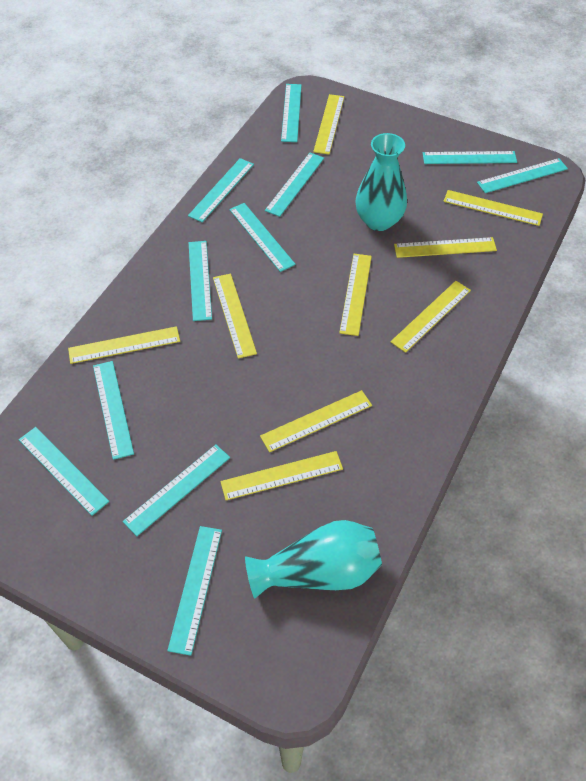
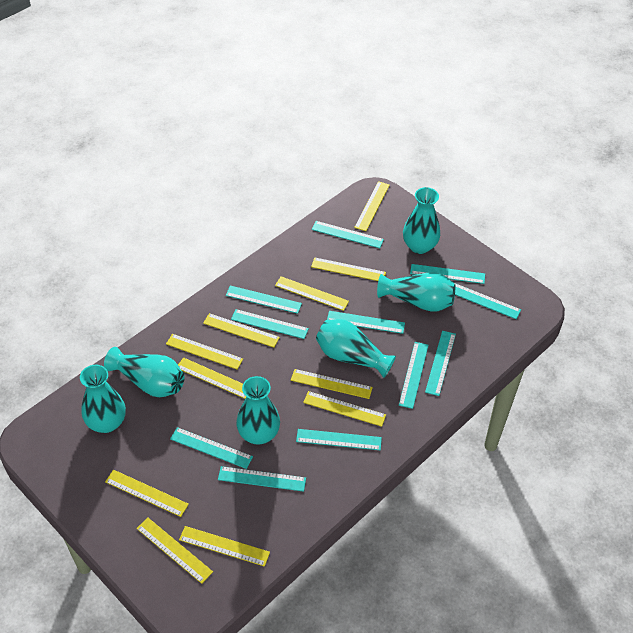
turquoise vase: [245,520,382,598] [355,133,407,231] = 2 -> [80,365,126,433] [104,347,184,397] [236,376,280,445] [316,319,396,378] [377,272,455,312] [403,187,440,254] = 6
yellow ruler: [68,326,180,364] [213,274,257,359] [220,451,343,500] [260,390,372,452] [313,94,344,154] [339,254,372,336] [391,281,471,353] [394,237,497,258] [443,190,543,226] = 9 -> [105,470,189,517] [136,518,213,584] [166,334,243,369] [178,357,246,399] [179,526,270,567] [203,313,280,348] [275,276,349,311] [291,369,373,399] [303,391,386,427] [311,257,386,281] [354,181,390,231] = 11

